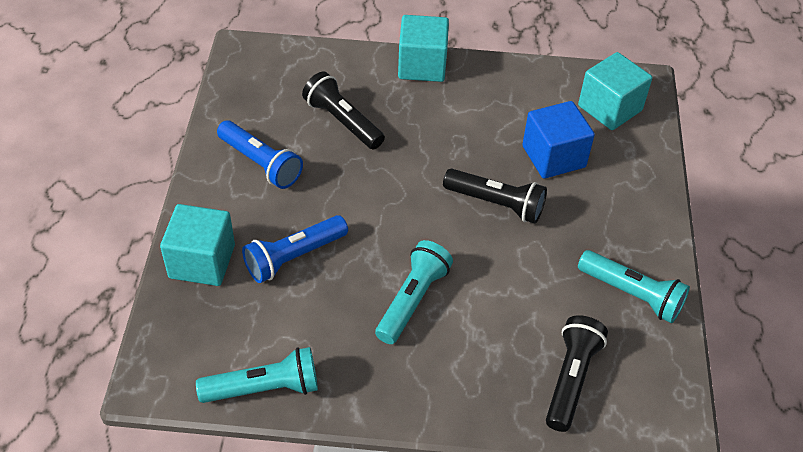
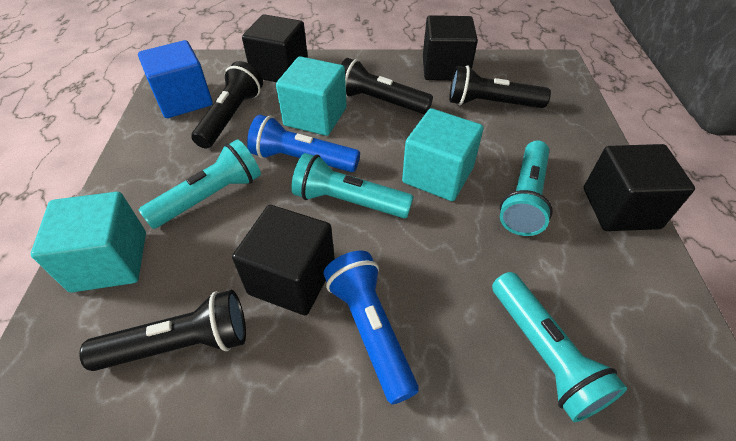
black cube: none = 0 -> [232,205,335,315] [242,14,308,82] [423,15,478,81] [583,144,695,231] = 4
black flashlight: [302,71,385,149] [443,169,547,223] [546,315,608,432] = 3 -> [79,290,246,371] [191,61,263,149] [341,58,433,114] [449,66,551,108] = 4
turquoise flashlight: [196,347,318,403] [375,240,453,344] [578,250,690,323] = 3 -> [139,139,261,229] [291,153,414,218] [492,272,627,422] [500,141,553,236] = 4

